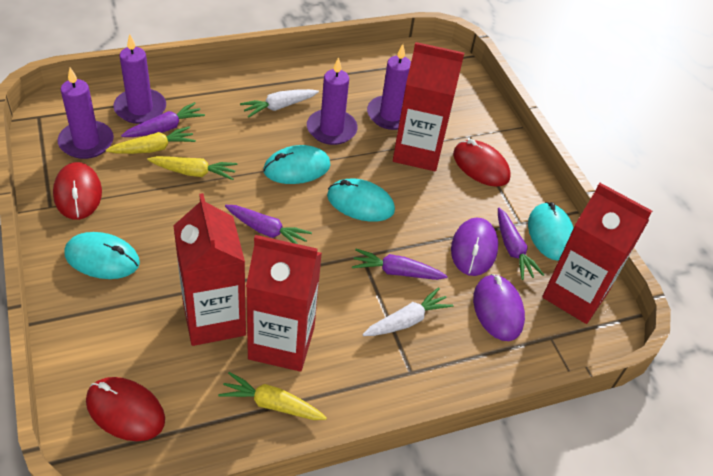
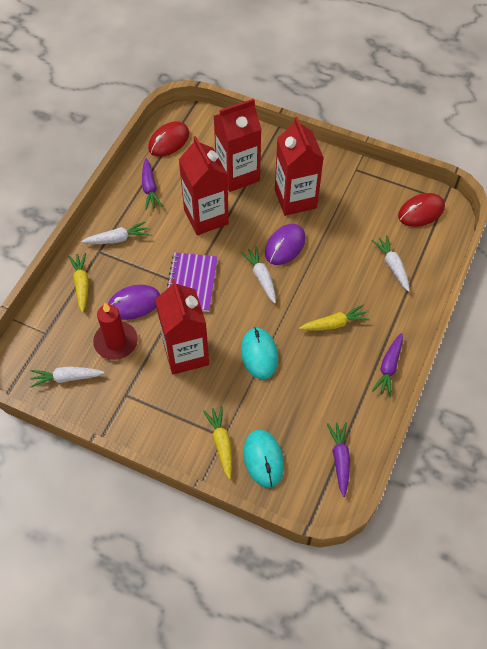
purple candle: [58,68,114,159] [113,34,166,124] [307,57,358,145] [367,44,411,130] = 4 -> none = 0
purple carrot: [121,102,205,137] [225,205,312,244] [352,249,448,280] [498,208,544,280] = 4 -> [142,158,163,210] [327,422,350,497] [372,333,403,397] = 3
purple notebook: none = 0 -> [167,252,218,312] = 1
red candle: none = 0 -> [93,303,138,360] = 1
red mouse: [53,162,102,220] [86,377,165,441] [453,139,511,187] = 3 -> [148,121,189,157] [398,193,445,227] = 2
turquoise mouse: [64,232,140,279] [263,145,330,184] [327,179,395,222] [528,202,574,261] = 4 -> [241,327,278,379] [243,430,284,488] = 2
white carrot: [240,89,319,118] [362,287,453,336] = 2 -> [30,367,104,387] [82,221,149,244] [240,246,276,303] [372,235,410,292] = 4

